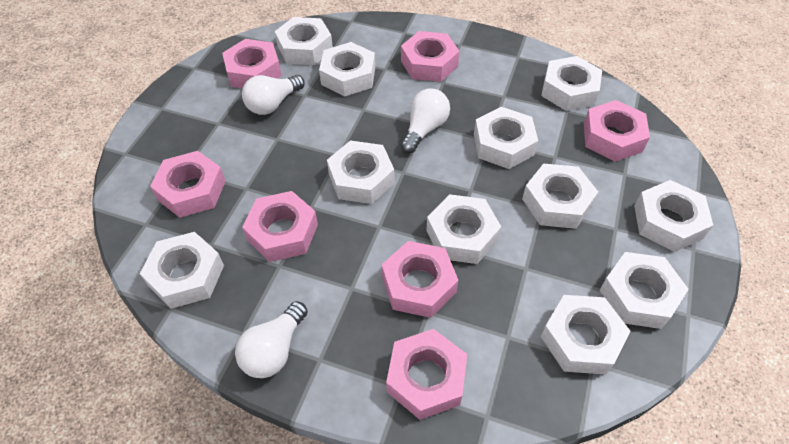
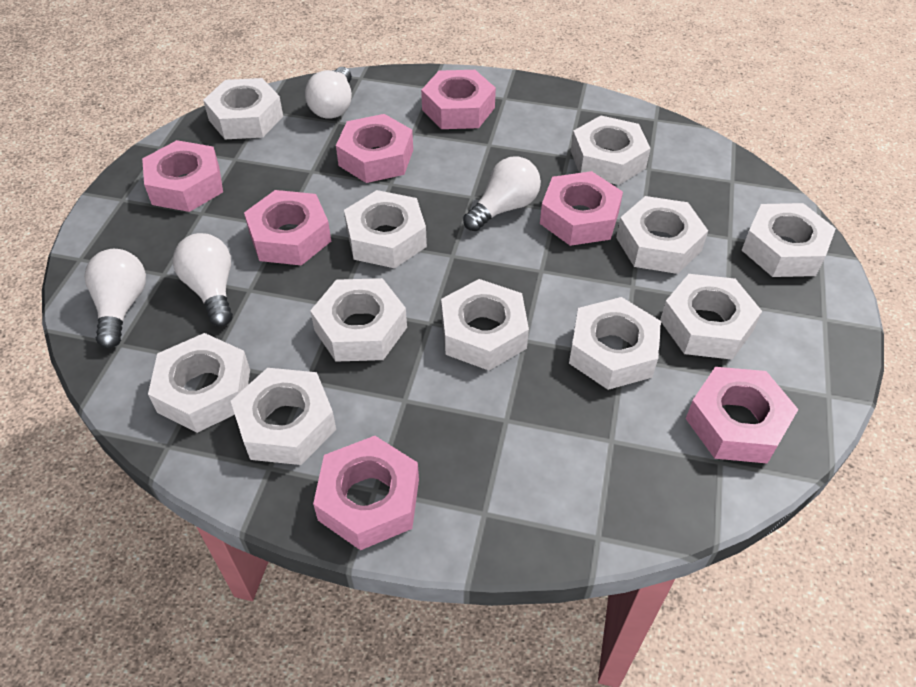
white light bulb: [235,301,308,378] [242,75,304,115] [401,89,450,153] = 3 -> [84,249,146,348] [173,233,233,327] [305,67,352,119] [463,156,541,231] = 4

